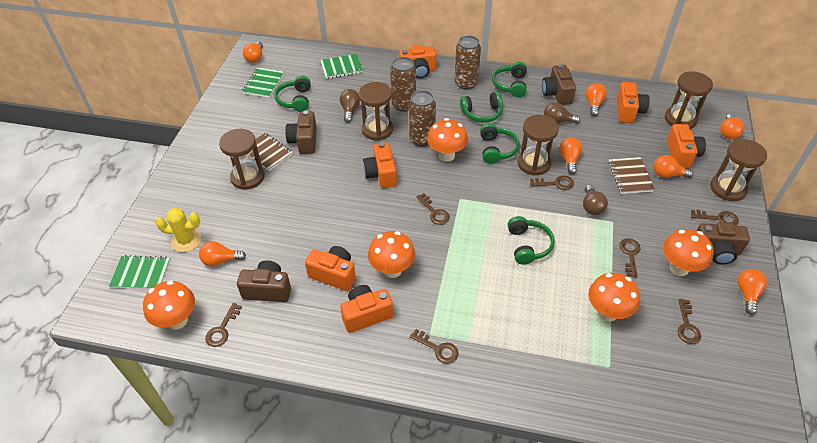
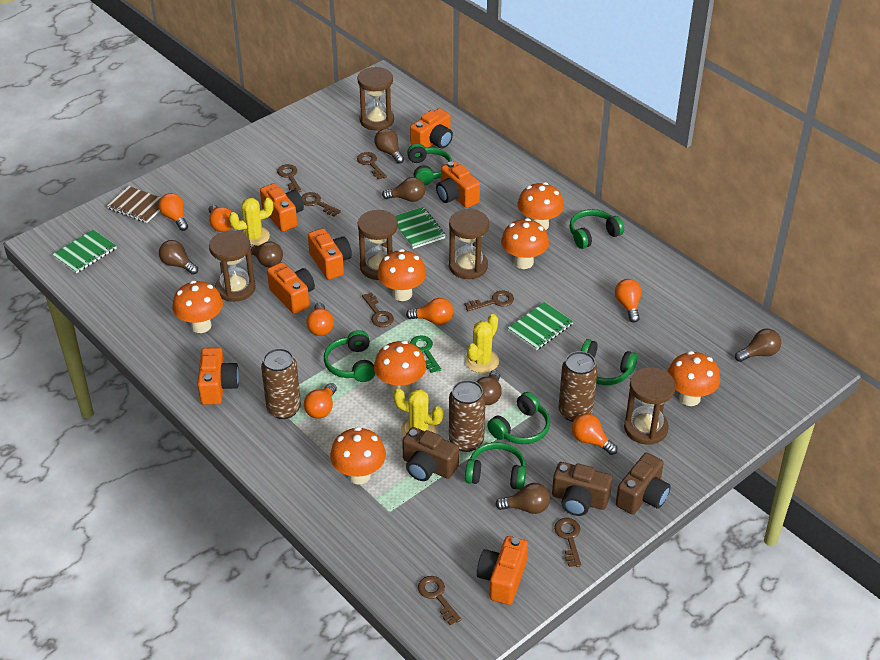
brown camera: [237,260,291,302] [285,110,317,154] [542,64,576,105] [696,222,750,265] = 4 -> [402,427,459,481] [552,462,612,516] [616,453,671,515] = 3
brown light bulb: [340,89,360,123] [544,102,581,124] [583,185,608,215] = 3 -> [159,240,198,275] [250,242,283,268] [374,128,404,164] [382,177,425,202] [476,370,502,405] [495,483,550,514] [735,329,781,362] = 7
brown notebook: [249,133,293,171] [609,157,655,194] = 2 -> [107,186,161,223] = 1
green headphones: [274,76,311,112] [460,92,503,123] [480,123,520,164] [492,62,527,97] [508,216,555,265] = 5 -> [324,330,375,382] [407,144,452,185] [465,442,526,490] [487,392,550,444] [570,209,624,249] [581,339,638,385] = 6
green key: none = 0 -> [410,336,441,373] = 1
orange camera: [305,246,356,291] [340,285,393,333] [363,142,397,188] [399,45,436,78] [617,82,650,123] [667,124,706,168] = 6 -> [197,348,239,405] [260,183,304,232] [267,262,315,314] [308,228,352,280] [410,108,453,149] [436,161,480,208] [477,536,528,605] = 7
orange mushroom: [143,281,195,330] [368,231,415,278] [427,118,468,162] [588,273,640,322] [663,229,714,276] = 5 -> [173,281,223,333] [330,427,386,485] [374,341,426,394] [377,249,426,301] [501,218,549,269] [518,182,564,230] [668,351,720,406] = 7
yellow cactus: [155,207,201,252] = 1 -> [229,198,273,246] [393,389,444,437] [465,314,499,373] = 3

